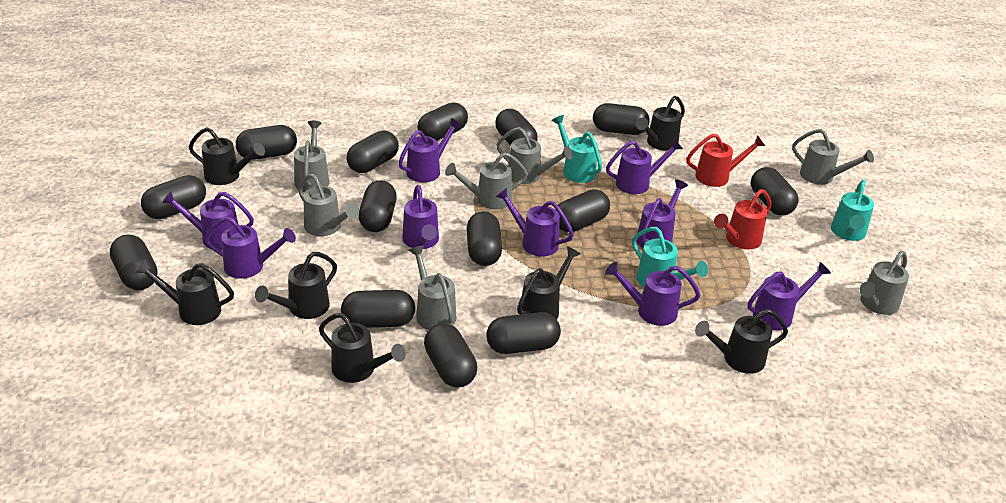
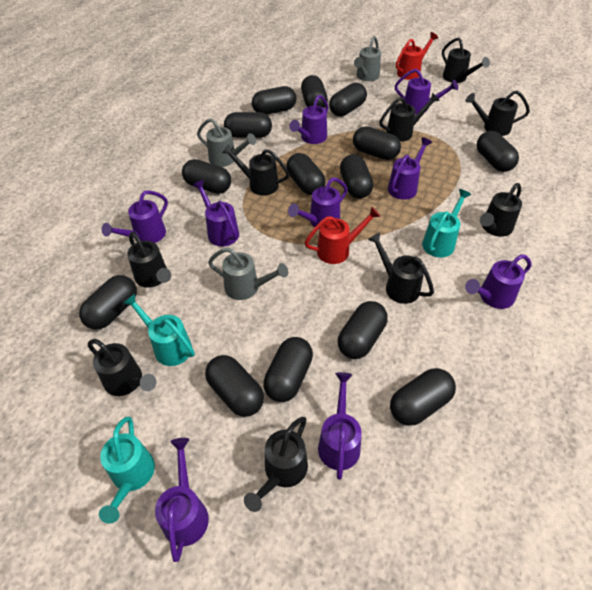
black watering can: [135,260,234,325] [189,127,265,185] [255,252,337,319] [319,313,406,383] [517,246,580,319] [636,96,685,151] [695,309,788,374] = 7 -> [88,339,157,396] [127,232,171,288] [222,145,289,196] [244,417,308,512] [368,233,434,304] [379,93,440,142] [442,37,490,83] [465,90,530,136] [480,183,522,237] = 9
grey watering can: [294,121,329,192] [298,174,359,236] [409,245,456,330] [445,152,528,209] [496,127,573,184] [792,129,874,185] [859,251,909,315] = 7 -> [197,118,256,167] [208,248,288,300] [354,36,381,81] = 3

